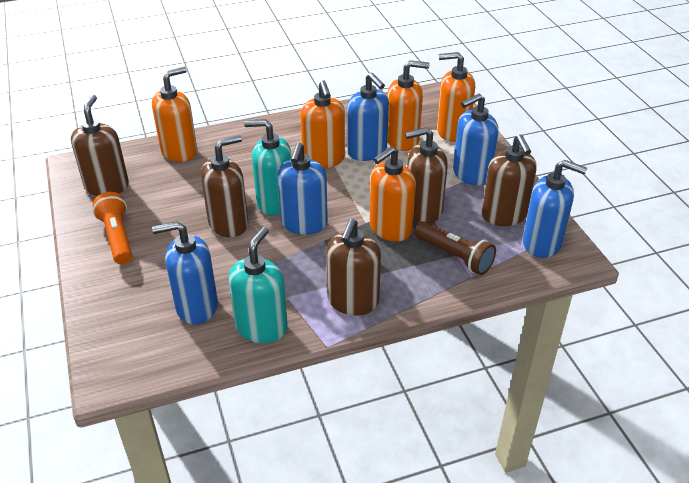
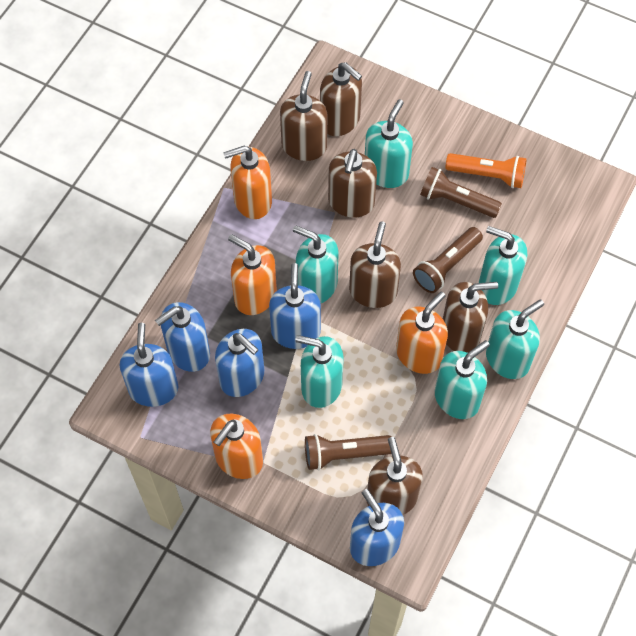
brown flashlight: [414,221,496,275] = 1 -> [305,434,392,470] [413,227,483,293] [420,167,502,218] = 3
brown soap dispenser: [71,95,129,196] [201,135,248,237] [326,219,381,315] [405,127,448,223] [482,134,537,226] = 5 -> [280,71,327,161] [320,62,362,136] [328,149,377,218] [349,221,401,308] [367,437,423,515] [443,282,498,353] = 6
orange soap dispenser: [152,67,197,162] [300,80,345,168] [369,146,416,242] [387,60,430,151] [437,52,475,142] = 5 -> [210,414,263,479] [223,146,272,219] [228,234,277,315] [396,291,448,374] = 4
turquoise soap dispenser: [228,227,288,343] [244,119,292,215] = 2 -> [293,225,339,304] [295,335,344,408] [365,99,413,188] [435,340,490,419] [479,226,527,305] [486,300,544,379] = 6

